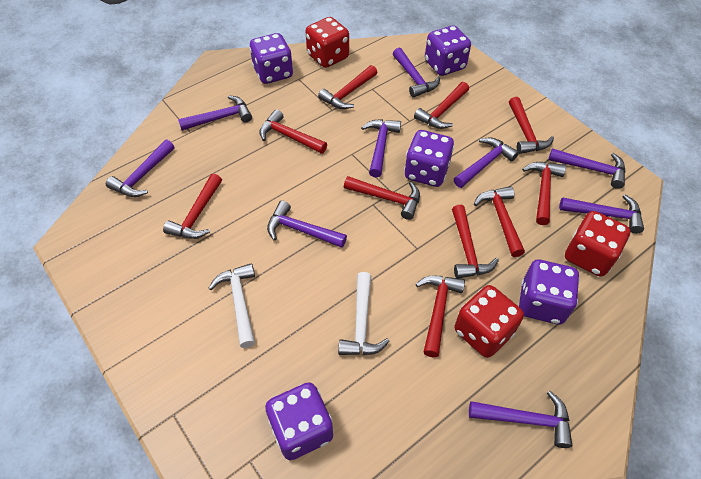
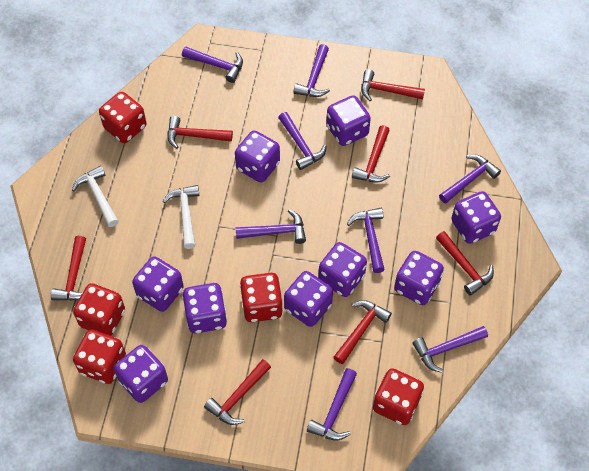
purple dice: [249,33,293,84] [265,382,333,460] [404,130,454,187] [425,25,471,76] [519,260,579,324] = 5 -> [114,345,168,403] [132,256,184,312] [182,283,227,333] [235,130,280,183] [284,271,333,327] [318,242,367,297] [326,95,371,146] [394,251,444,305] [451,191,501,244] = 9
purple hammer: [106,140,175,197] [178,96,252,131] [267,201,347,248] [361,119,401,177] [393,48,440,98] [454,138,519,188] [469,391,573,448] [548,148,625,189] [559,195,644,234] = 9 -> [182,46,243,83] [235,209,306,244] [278,112,327,170] [293,44,330,97] [307,368,357,441] [347,208,385,273] [412,326,488,373] [439,155,501,204] = 8
red dice: [306,17,349,68] [455,285,524,358] [565,211,630,277] = 3 -> [73,283,125,336] [73,329,126,384] [99,92,147,143] [240,273,283,322] [373,368,424,425] = 5
red hammer: [163,174,222,239] [259,109,327,154] [318,65,377,109] [344,176,420,220] [414,82,469,129] [416,275,465,357] [452,205,499,278] [474,186,525,257] [509,97,554,154] [522,162,566,225] = 10 -> [51,236,86,301] [167,116,233,149] [204,359,271,425] [333,300,392,364] [352,125,390,183] [361,69,425,101] [436,231,494,295] = 7

